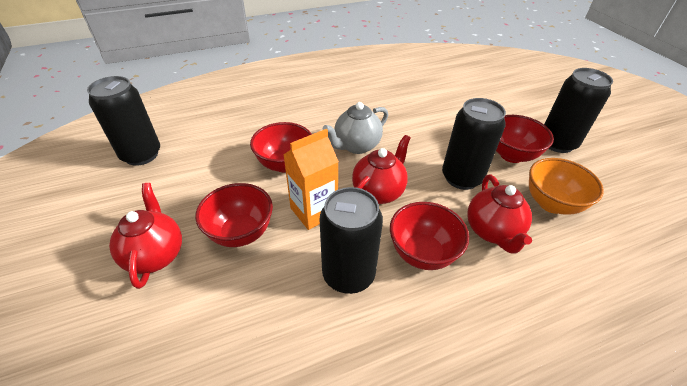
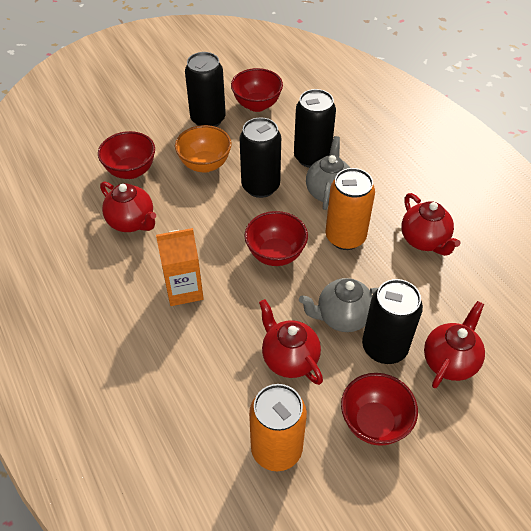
grey teapot: [322,102,388,154] = 1 -> [299,278,379,332] [306,136,350,210] = 2
orange can: none = 0 -> [249,384,307,471] [326,168,375,250] = 2
red teapot: [109,183,182,289] [352,135,410,204] [467,174,532,253] = 3 -> [100,182,156,232] [259,299,323,385] [401,193,460,256] [424,301,485,388] = 4

